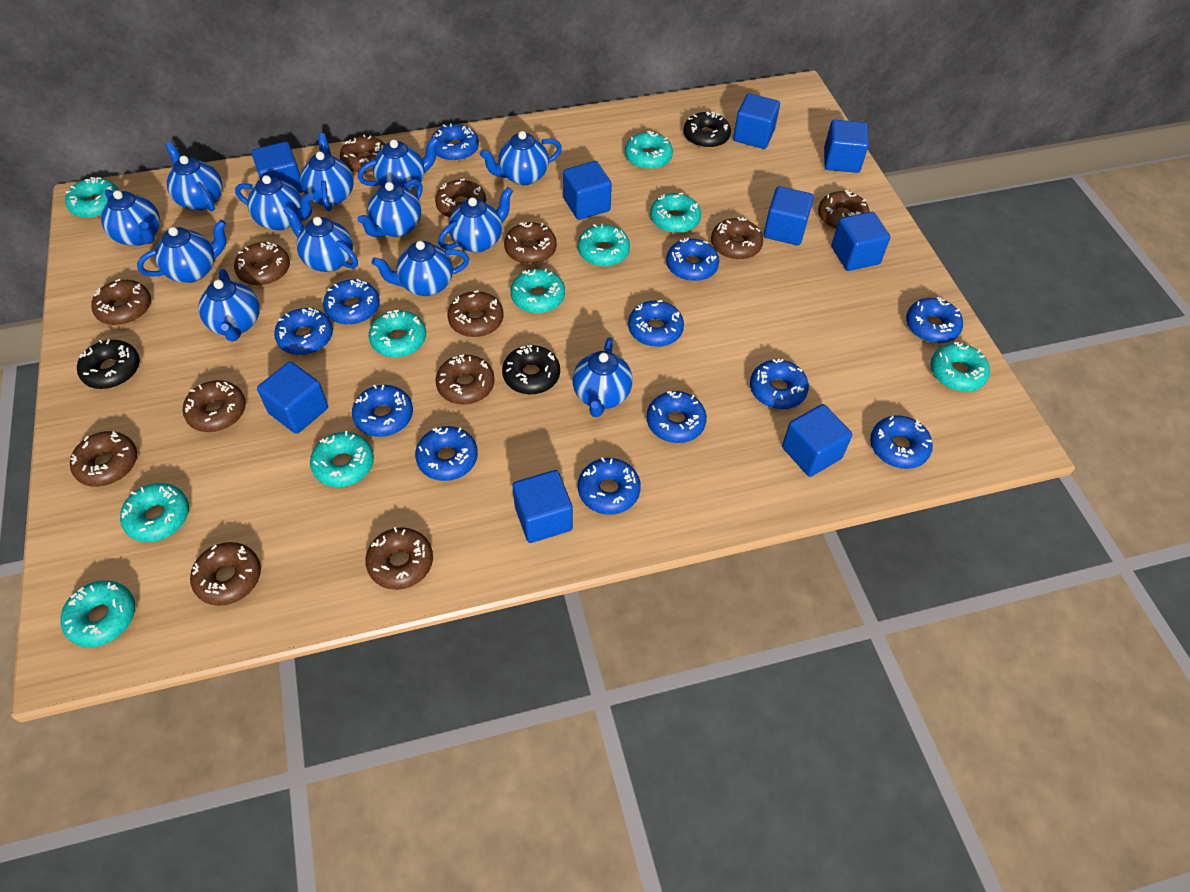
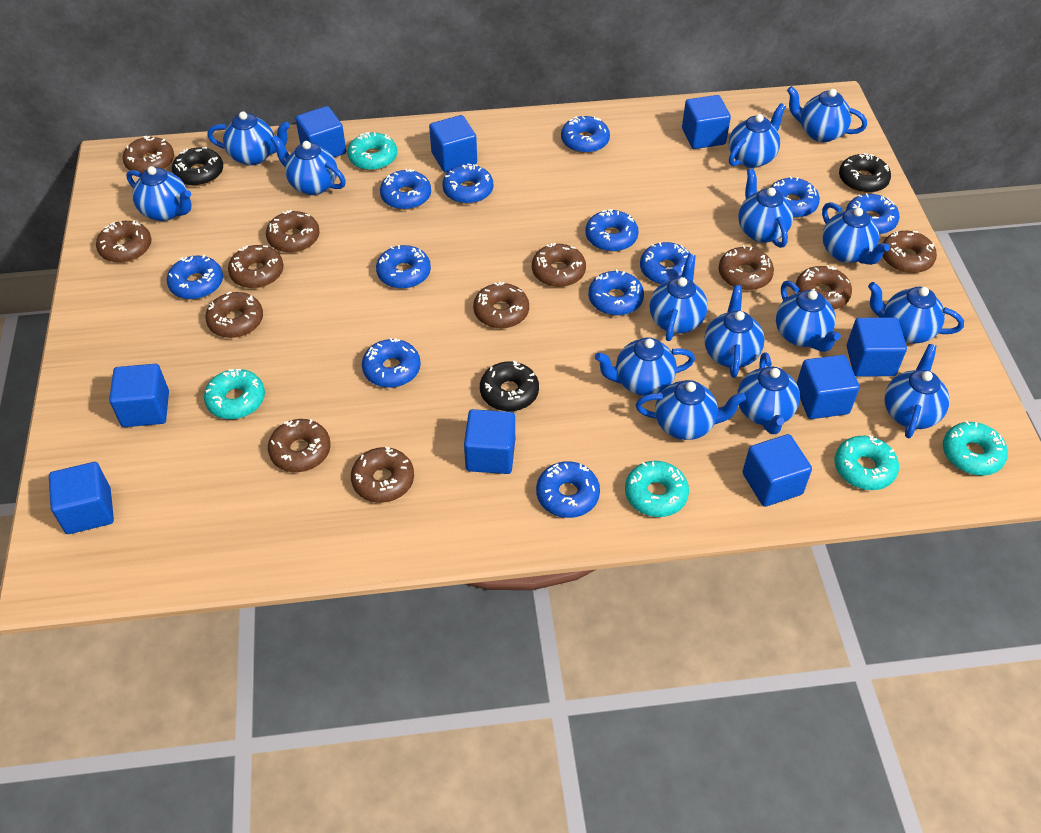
blue teapot: [101,189,160,246] [137,220,226,283] [165,142,223,211] [198,269,260,341] [235,175,313,231] [283,206,358,272] [300,133,354,211] [357,179,423,237] [358,136,439,191] [372,241,469,296] [438,187,513,253] [480,131,562,185] [572,337,633,417] = 13 -> [126,166,191,221] [207,111,290,165] [271,135,346,195] [595,338,695,396] [636,380,746,440] [650,254,708,341] [704,285,765,378] [729,103,786,168] [737,352,800,434] [738,168,793,248] [776,281,841,352] [787,86,867,142] [822,202,890,265] [868,282,964,343] [885,344,950,438] = 15
brown donut: [70,431,137,487] [91,279,151,325] [182,380,246,432] [190,542,261,606] [234,242,290,286] [340,134,386,174] [365,527,433,590] [435,179,486,218] [435,355,495,405] [447,290,503,337] [504,222,557,264] [711,217,763,260] [818,190,870,229] = 13 -> [96,220,151,263] [123,136,174,173] [205,291,263,338] [228,245,284,288] [266,210,320,253] [268,419,331,472] [351,446,414,503] [473,282,529,329] [532,243,586,287] [719,245,774,290] [796,265,852,309] [882,231,937,273] = 12
turquoise donut: [60,580,135,647] [65,177,119,218] [120,483,189,542] [310,431,374,487] [369,310,426,358] [511,268,565,313] [578,224,630,266] [625,131,673,170] [650,193,701,233] [930,342,990,391] = 10 -> [204,369,265,419] [347,132,397,170] [625,461,689,517] [834,435,899,490] [943,421,1008,476] = 5

